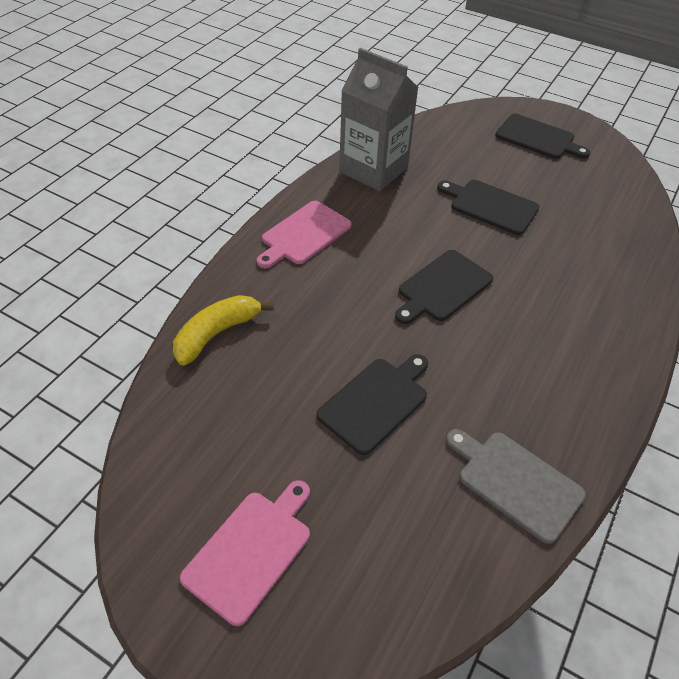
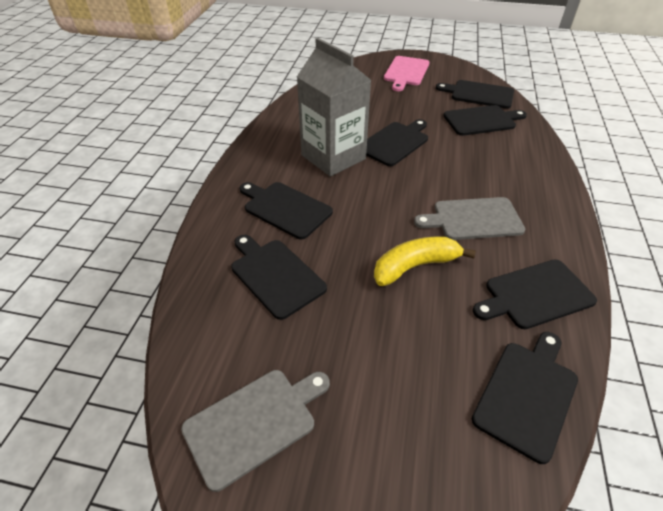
black cutting board: [317,354,428,455] [395,250,493,324] [437,180,540,235] [495,114,590,159] = 4 -> [231,235,327,320] [240,182,333,240] [366,119,428,166] [436,80,514,109] [443,105,527,136] [472,332,578,464] [473,260,597,329] = 7
grey cutting board: [446,429,586,544] = 1 -> [181,370,330,492] [414,197,526,240] = 2
pink cutting board: [180,480,310,626] [256,201,352,269] = 2 -> [384,56,430,91] = 1

